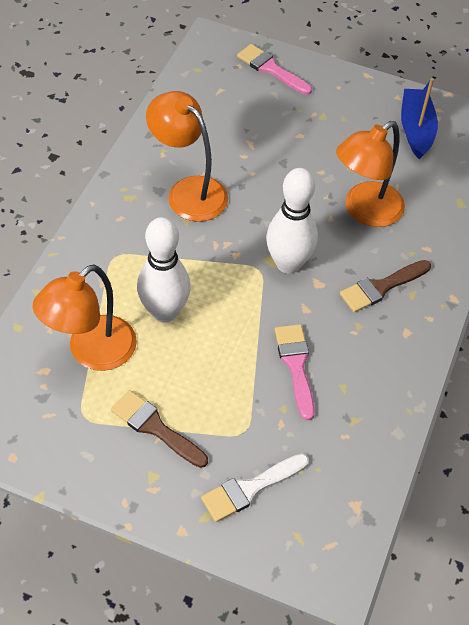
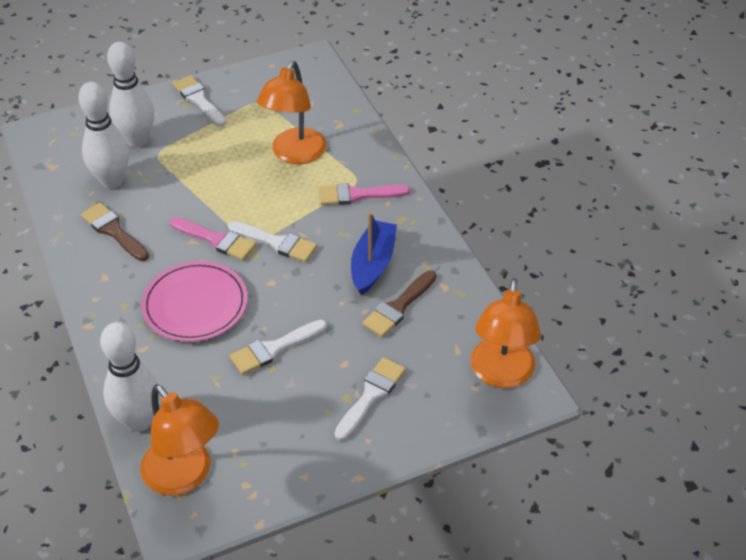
pink plate: none = 0 -> [141,261,248,342] = 1
white bowling pin: [137,217,191,322] [266,168,318,274] = 2 -> [78,82,129,188] [100,322,160,432] [107,42,154,147] = 3
white brush: [201,454,309,522] = 1 -> [173,75,226,127] [228,221,317,262] [230,320,327,375] [334,357,406,441] = 4

